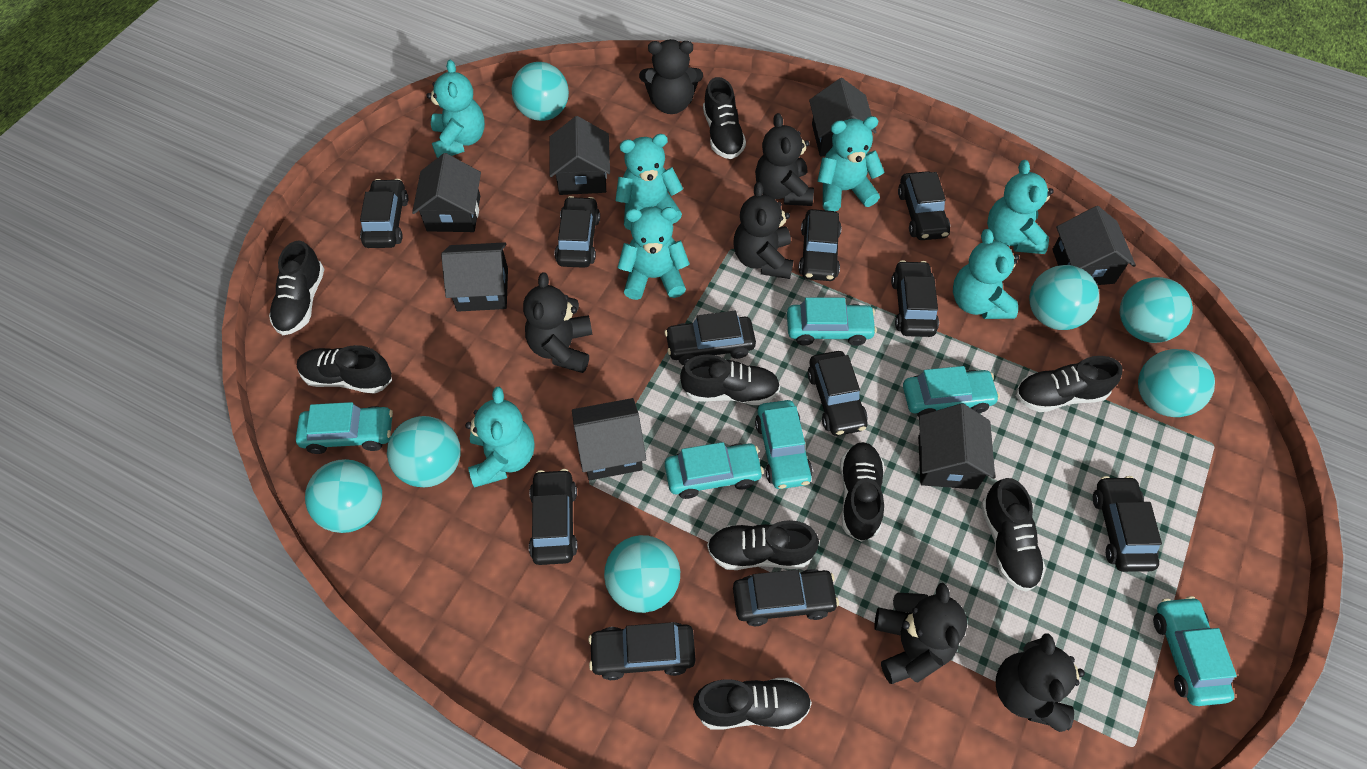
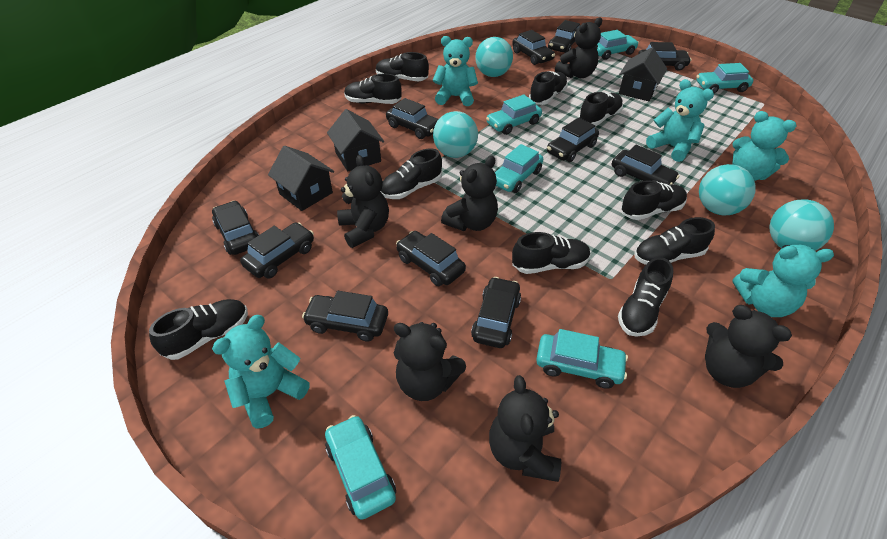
black house: [412,153,481,232] [441,242,508,312] [549,116,610,195] [572,398,646,480] [809,78,876,156] [918,403,995,489] [1052,206,1136,285] = 7 -> [268,146,334,211] [327,109,384,171] [619,47,667,101] = 3
black shoe: [269,240,325,335] [297,345,392,394] [680,355,780,405] [693,678,812,729] [703,77,746,159] [707,520,819,570] [840,442,884,542] [981,478,1046,592] [1016,356,1123,412] = 9 -> [149,299,248,360] [344,74,402,104] [376,52,429,81] [381,148,442,199] [512,232,591,274] [529,71,568,105] [578,92,623,126] [618,257,673,337] [621,180,687,220] [634,217,715,265] = 10
turquoise ball: [305,459,382,533] [387,416,461,487] [511,62,569,121] [604,535,680,613] [1029,265,1099,330] [1120,277,1193,343] [1138,349,1215,417] = 7 -> [433,111,478,158] [475,37,513,77] [699,164,756,215] [769,199,834,251] = 4
turquoise teddy bear: [426,60,485,158] [465,387,535,488] [615,134,683,231] [618,207,690,300] [817,116,885,211] [953,229,1019,319] [987,160,1054,254] = 7 -> [212,315,309,429] [433,36,478,106] [646,79,714,162] [732,111,797,181] [732,245,834,317] = 5

